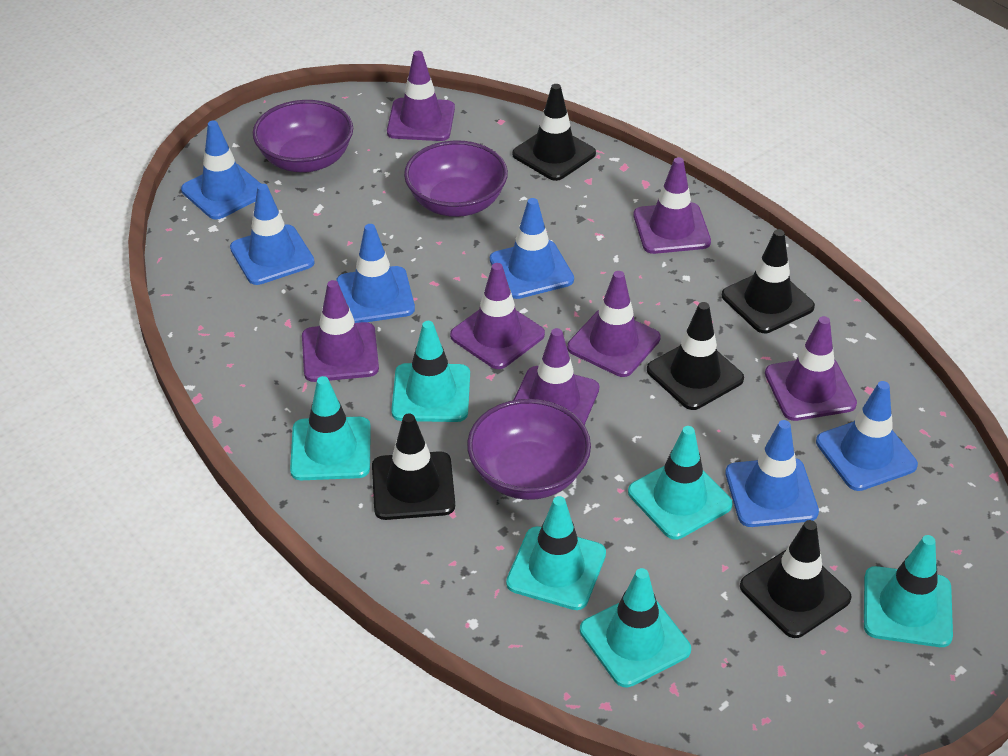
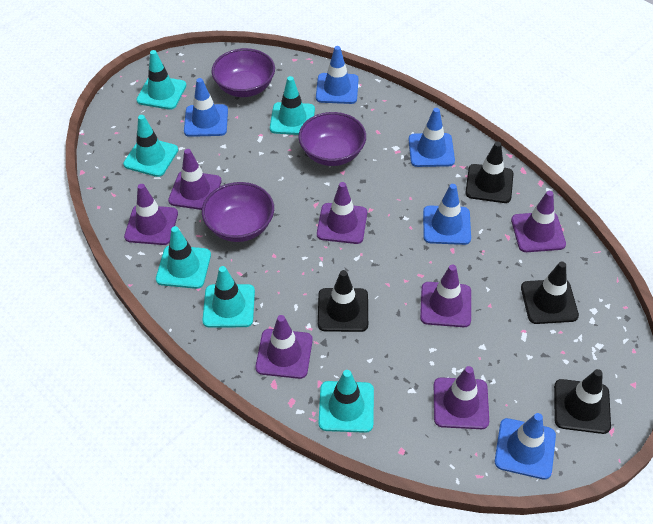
black traffic cone: [372,413,455,520] [512,84,596,181] [647,302,744,410] [722,229,815,333] [740,520,852,638] = 5 -> [318,270,368,332] [465,141,514,203] [521,261,579,324] [554,369,611,434] = 4
blue traffic cone: [181,121,261,220] [230,184,315,285] [336,224,415,323] [490,198,574,299] [725,420,819,527] [816,381,918,491] = 6 -> [184,78,228,137] [316,46,359,104] [409,108,455,167] [423,184,471,245] [495,413,556,480] = 5

